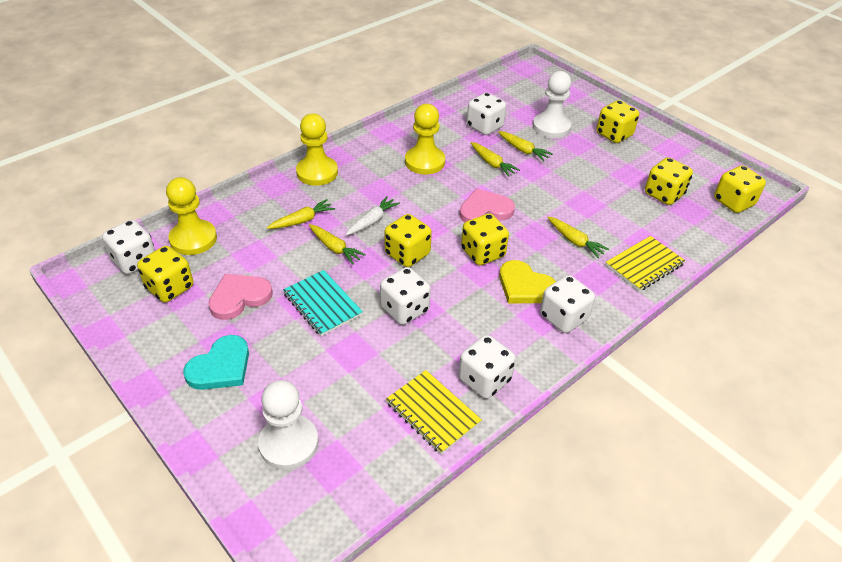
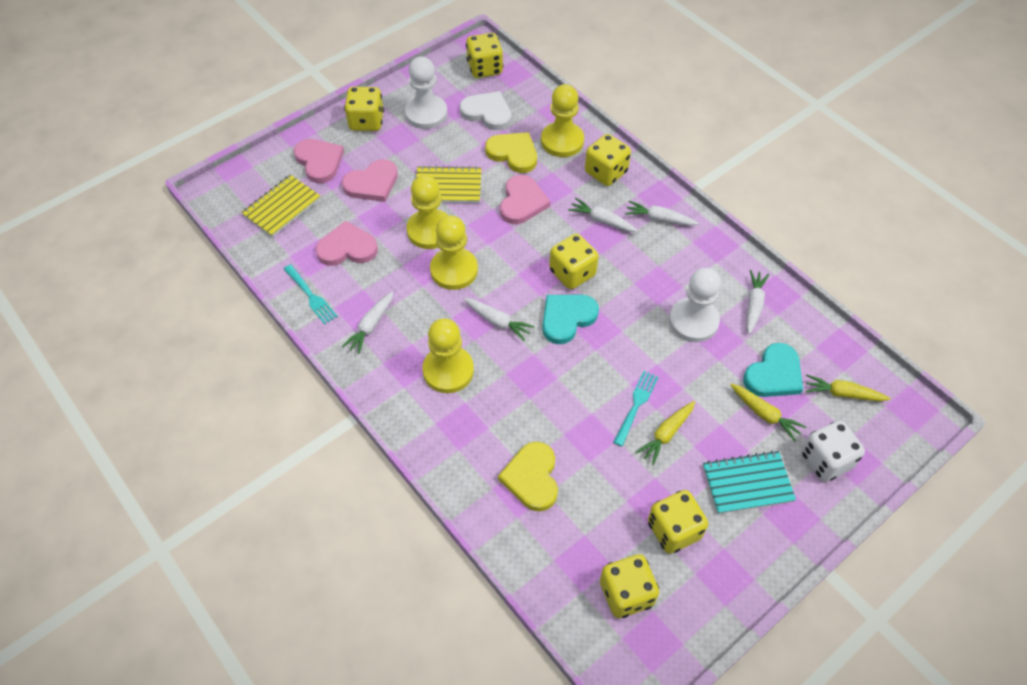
pink heart: [208,274,273,320] [459,188,515,222] = 2 -> [294,139,344,183] [315,221,378,266] [342,159,398,202] [500,175,551,224] = 4
turquoise fork: none = 0 -> [284,264,338,324] [613,371,658,447] = 2
turquoise heart: [183,335,249,390] = 1 -> [542,295,599,344] [743,343,803,397] = 2
white carrot: [346,196,400,236] = 1 -> [342,292,393,354] [464,298,535,341] [568,198,638,232] [625,201,699,226] [746,270,769,334] = 5
white dice: [102,220,156,274] [380,267,431,325] [458,335,516,399] [467,93,506,135] [540,275,595,333] = 5 -> [801,421,865,482] = 1
white heart: none = 0 -> [460,91,511,130] = 1
yellow carrot: [267,199,335,229] [309,224,366,265] [471,142,520,177] [498,131,553,161] [548,217,609,258] = 5 -> [636,401,695,465] [730,384,806,441] [805,375,891,401] = 3
yellow heart: [499,260,556,303] = 1 -> [485,132,537,173] [498,442,558,512] = 2
yellow pawn: [166,177,217,255] [296,114,338,186] [405,104,445,174] = 3 -> [407,175,449,249] [422,318,474,393] [430,215,478,290] [541,84,584,157] = 4

